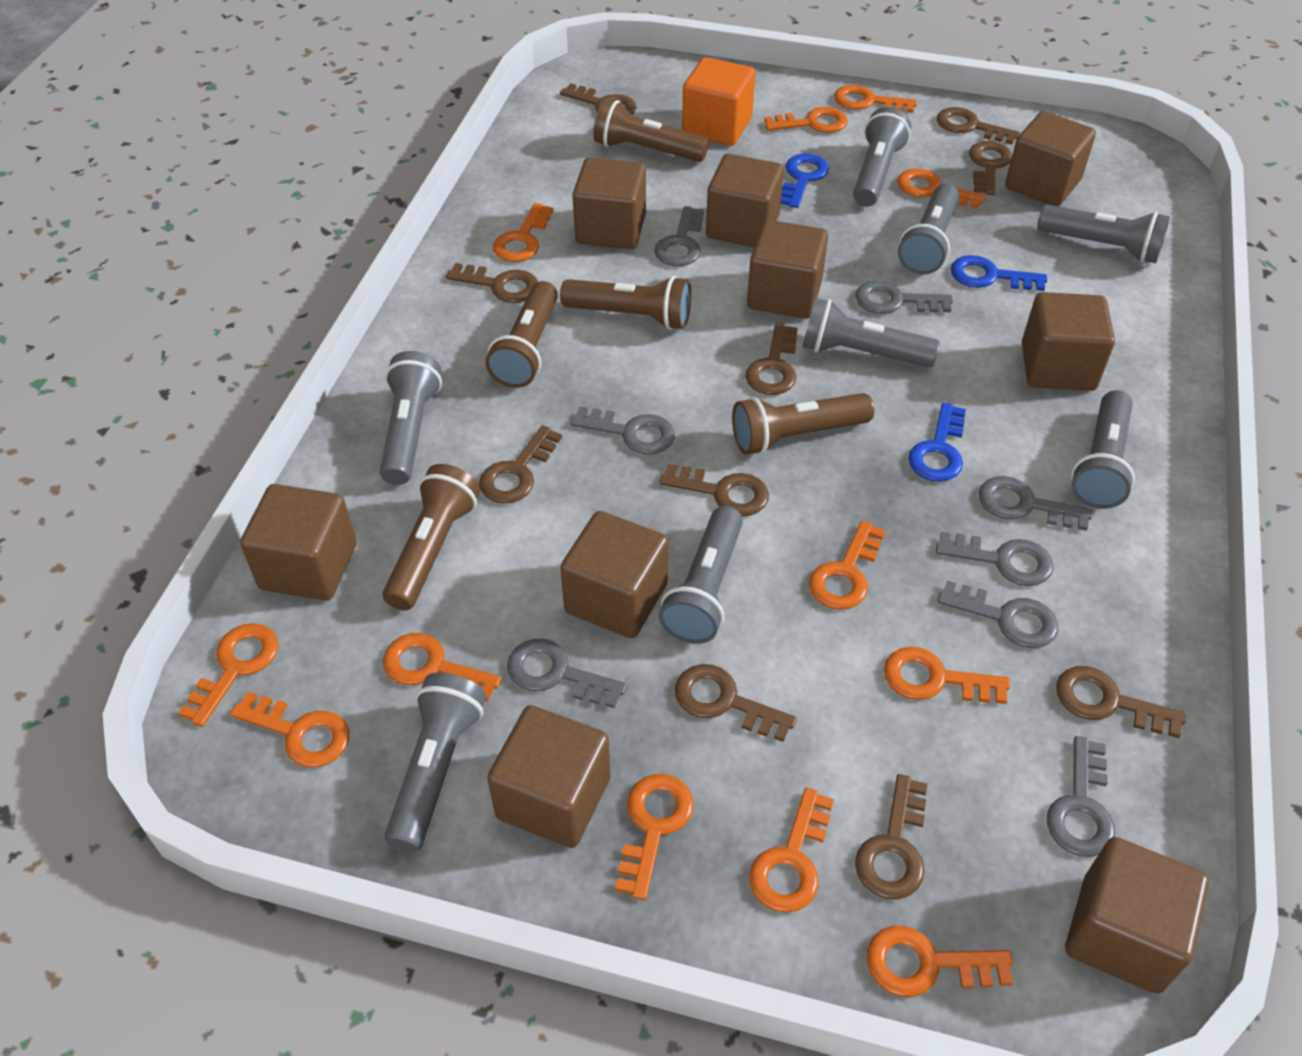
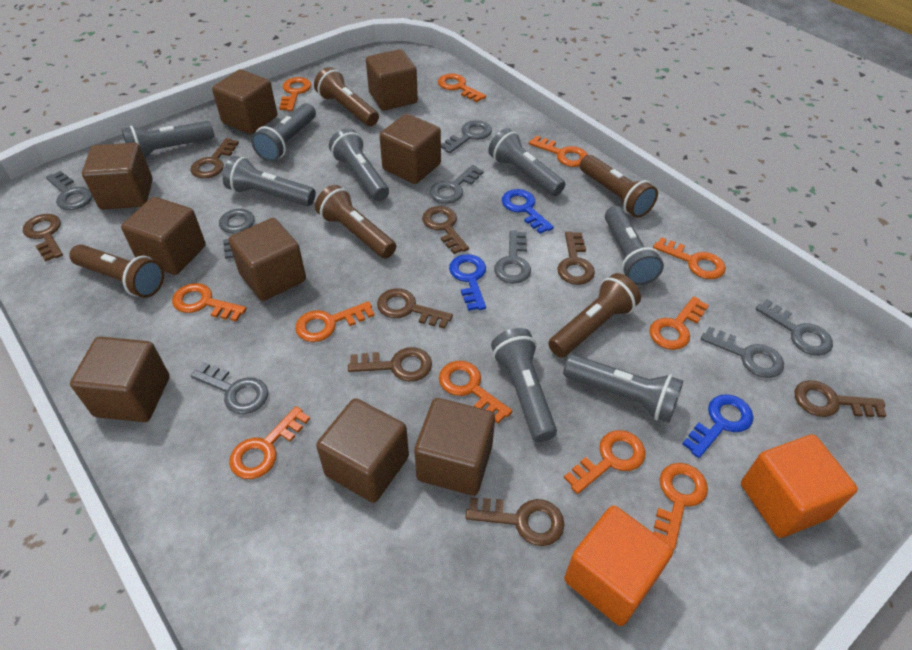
brown key: [446,263,538,303] [479,425,562,503] [560,83,636,115] [659,464,769,516] [674,664,797,742] [745,323,798,395] [855,774,927,899] [936,107,1020,145] [969,141,1012,195] [1056,666,1186,738] = 10 -> [23,214,63,262] [190,138,239,179] [348,347,432,382] [377,288,453,329] [422,206,469,254] [465,497,565,546] [557,231,595,285] [794,380,887,418] = 8
orange cube: [682,57,755,145] = 1 -> [564,506,673,626] [741,434,858,538] = 2
orange key: [178,623,279,727] [230,691,349,767] [383,633,502,702] [493,203,553,262] [615,774,694,900] [749,787,834,913] [764,107,848,133] [809,521,885,610] [834,85,917,113] [867,926,1013,997] [884,647,1010,704] [897,169,985,209] = 12 -> [172,283,247,322] [229,406,310,479] [279,77,311,111] [295,301,375,342] [438,74,486,102] [439,361,512,424] [529,135,588,167] [564,430,645,494] [649,296,709,350] [653,237,726,279] [653,463,708,550] = 11

